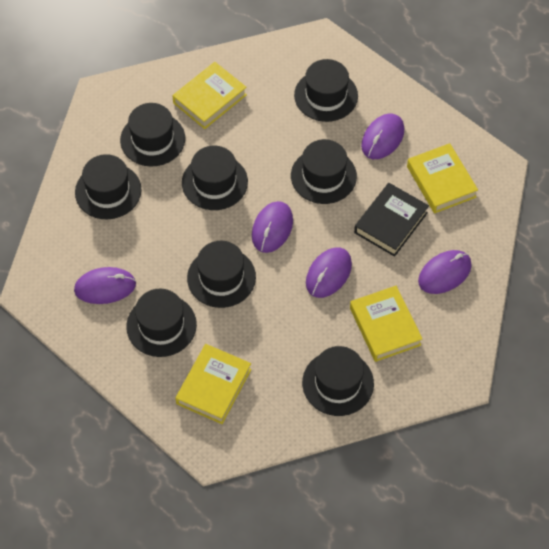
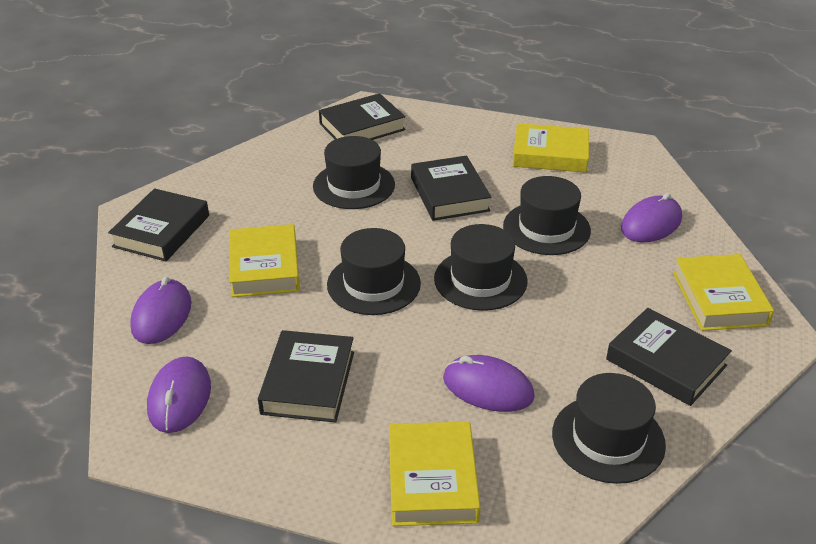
black book: [354,183,429,257] = 1 -> [108,188,209,261] [258,330,354,423] [319,93,406,140] [411,156,491,221] [606,308,732,406] = 5
black hat: [75,154,142,219] [120,103,185,167] [126,288,197,357] [182,146,248,210] [187,241,256,308] [291,139,357,204] [294,59,358,122] [302,346,374,416] = 8 -> [313,136,395,209] [327,228,421,315] [434,224,528,311] [503,176,591,255] [552,373,666,484] = 5
purple mouse: [74,267,136,304] [252,201,293,253] [306,248,352,298] [361,114,404,159] [418,250,472,294] = 5 -> [130,277,191,344] [147,357,211,433] [443,355,535,412] [621,193,682,242] = 4

